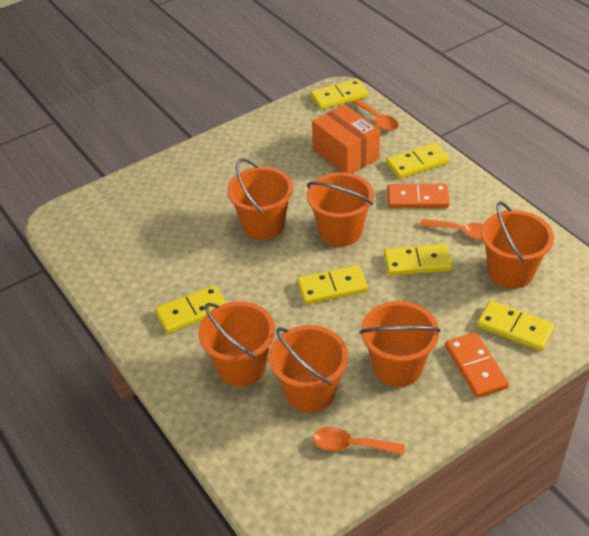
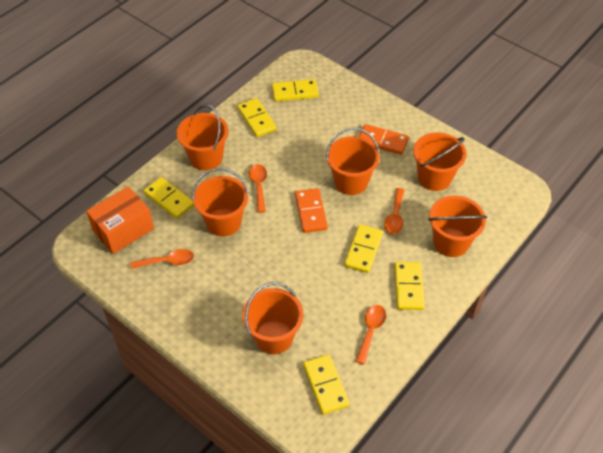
orange spoon: [313,427,405,455] [352,99,399,131] [420,219,483,240] = 3 -> [130,249,194,269] [249,164,267,213] [356,305,386,364] [384,188,404,234] = 4

